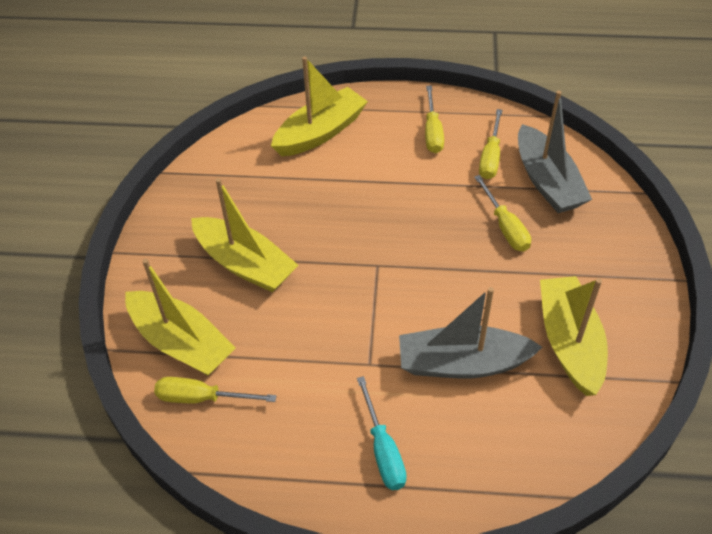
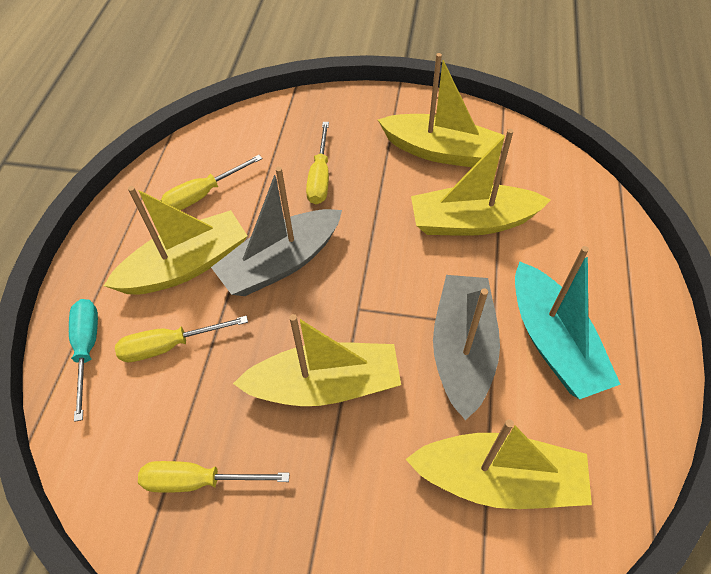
turquoise boat: none = 0 -> [515,246,621,399] = 1
yellow boat: [125,259,236,375] [191,178,298,292] [271,56,368,156] [540,276,608,396] = 4 -> [104,186,247,294] [233,314,401,406] [378,53,505,167] [405,419,592,509] [411,129,551,236] = 5

